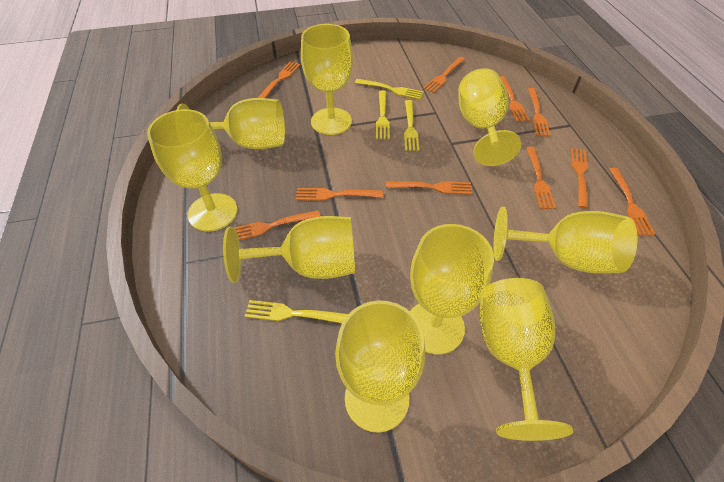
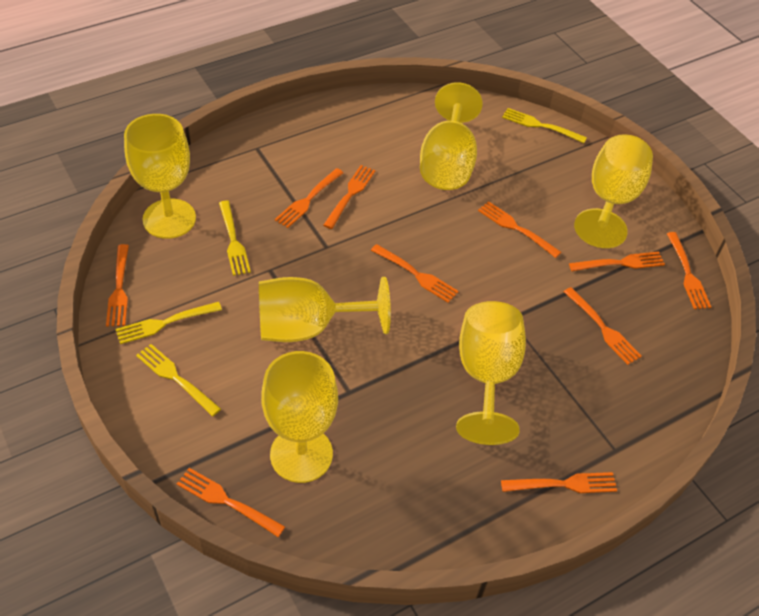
yellow goblet: [147,109,237,232] [176,98,285,149] [223,216,355,283] [301,24,353,135] [335,300,425,433] [410,224,494,355] [458,68,521,166] [480,278,573,441] [493,207,637,274] = 9 -> [124,114,196,239] [259,277,391,342] [261,351,338,483] [420,82,483,190] [456,301,526,445] [574,134,653,248] = 6

